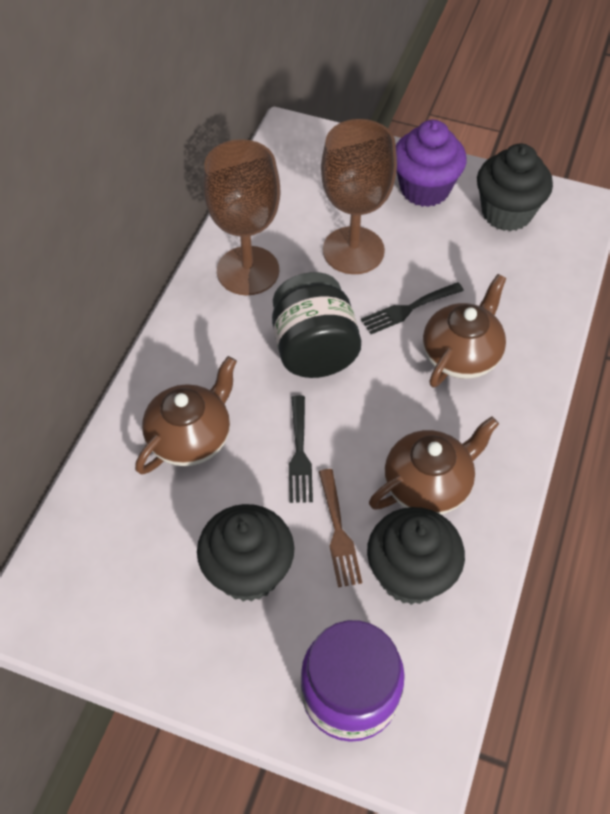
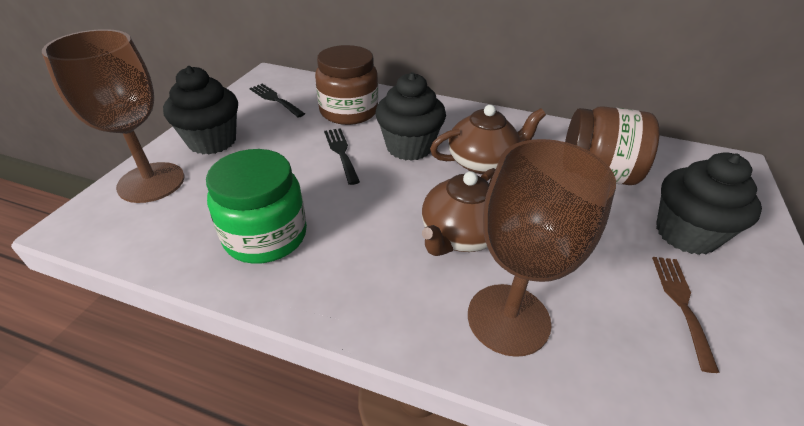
black jar: [272,272,361,378] = 1 -> none = 0
brown jar: none = 0 -> [315,45,378,125] [565,106,660,185] = 2
brown teapot: [135,356,237,474] [369,416,499,514] [423,274,506,388] = 3 -> [422,168,496,256] [430,105,546,174] = 2
green jar: none = 0 -> [206,149,307,264] = 1
purple cupcake: [396,120,467,207] = 1 -> none = 0
purple jar: [301,620,405,742] = 1 -> none = 0

